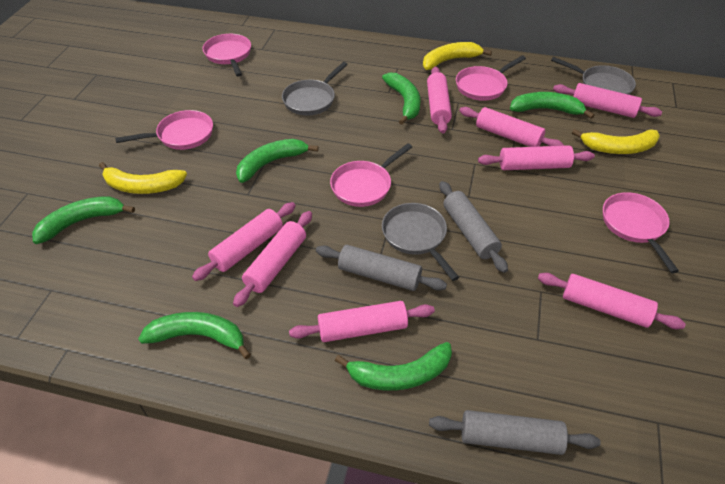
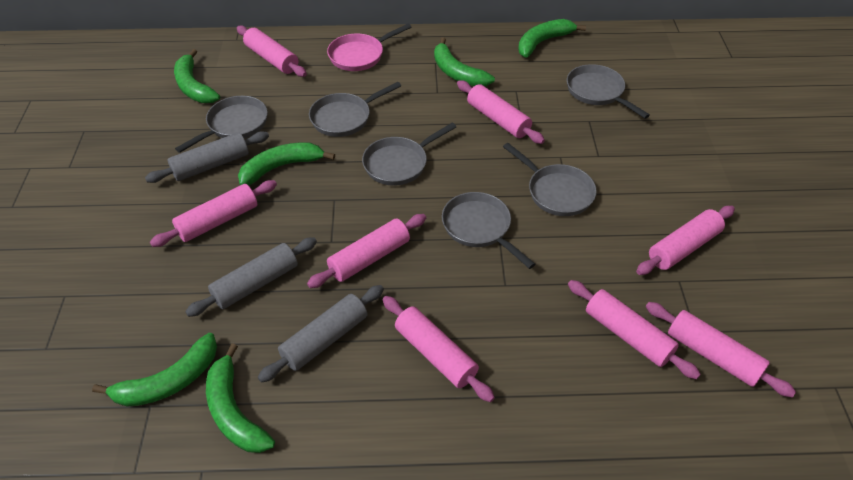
grey pan: [282,62,348,115] [382,203,459,281] [551,57,636,95] = 3 -> [175,96,268,153] [309,82,401,137] [362,123,456,186] [442,192,535,269] [503,143,597,216] [567,64,650,119] = 6
pink pan: [115,110,213,150] [203,34,251,77] [330,143,412,207] [456,55,526,101] [603,192,679,273] = 5 -> [327,23,411,71] = 1
yellow banana: [99,162,187,194] [423,42,492,70] [572,129,660,154] = 3 -> none = 0

